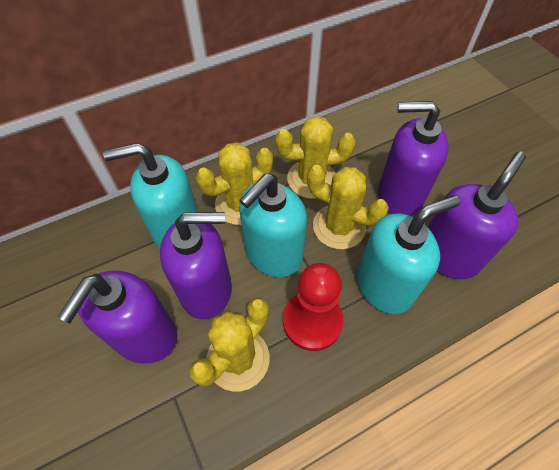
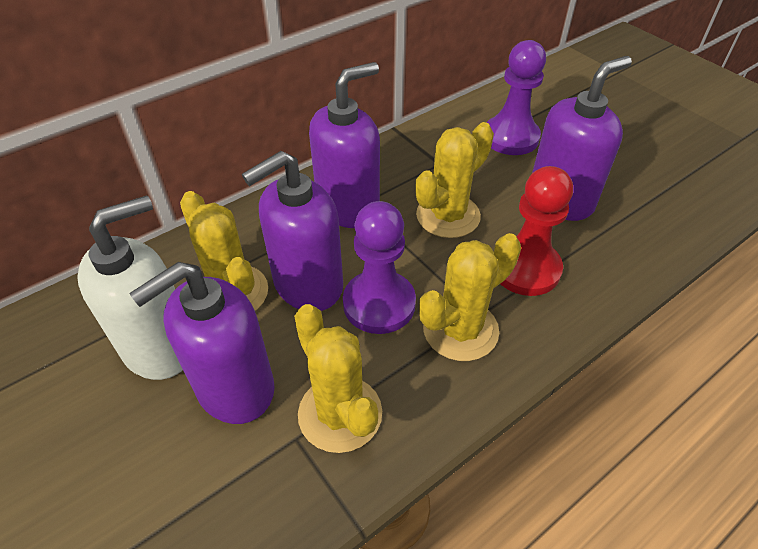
purple pawn: none = 0 -> [343,201,416,334] [487,40,546,155] = 2
turquoise soap dispenser: [103,143,198,249] [239,173,307,277] [357,195,460,314] = 3 -> none = 0
white soap dispenser: none = 0 -> [77,195,183,380] = 1

